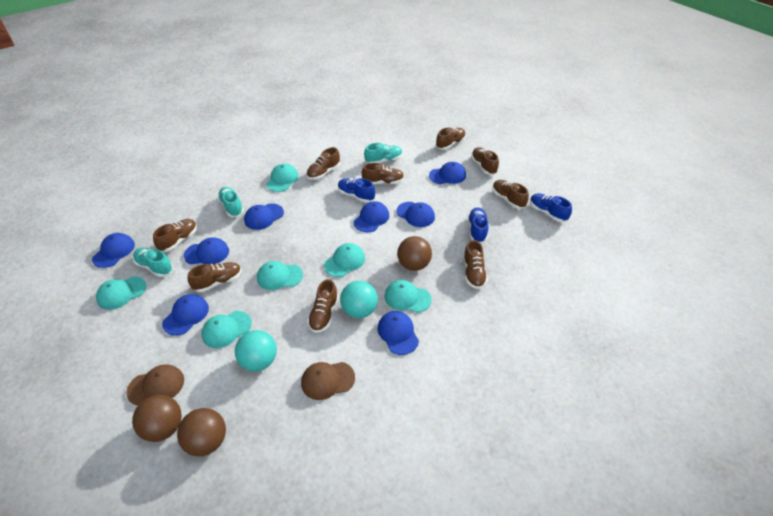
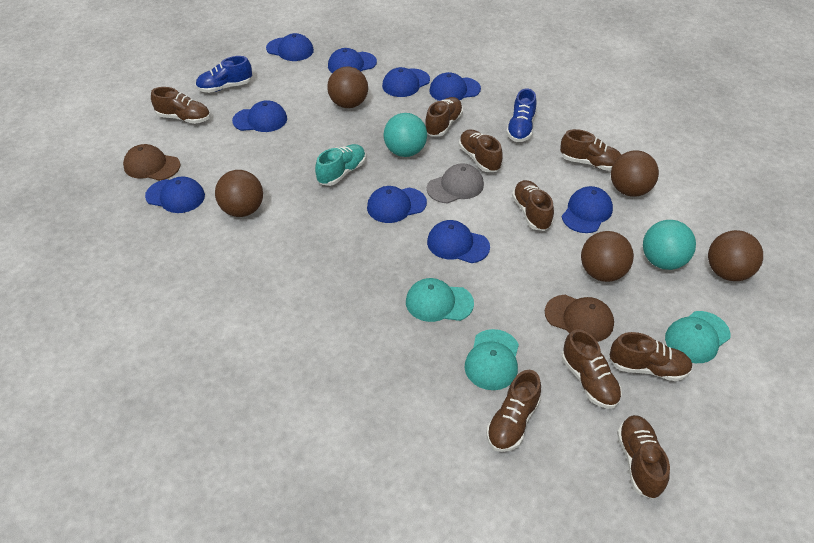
blue cap: [92,233,135,268] [162,294,209,336] [184,237,229,264] [244,203,284,230] [354,201,389,232] [378,311,419,355] [396,202,435,227] [429,162,466,184] = 8 -> [145,177,205,213] [232,100,287,132] [266,33,314,61] [328,48,377,73] [367,186,427,223] [382,67,430,97] [427,220,490,263] [429,72,481,101] [562,186,613,233] = 9
blue shoe: [338,178,375,203] [468,207,488,243] [530,193,572,222] = 3 -> [195,56,252,93] [506,88,536,142] = 2
brown ball: [132,395,182,442] [177,408,226,456] [397,236,432,271] = 3 -> [215,170,263,217] [327,67,368,108] [581,231,634,282] [611,150,659,197] [708,230,763,281] = 5
grey cap: none = 0 -> [427,163,484,204] = 1
turquoise cap: [96,276,146,310] [202,311,252,348] [257,261,303,290] [266,164,298,192] [324,243,365,277] [385,280,432,313] = 6 -> [406,278,474,322] [464,329,519,390] [665,311,730,363] = 3
turquoise shoe: [133,247,173,277] [217,187,244,217] [364,143,402,163] = 3 -> [315,144,366,186] = 1

